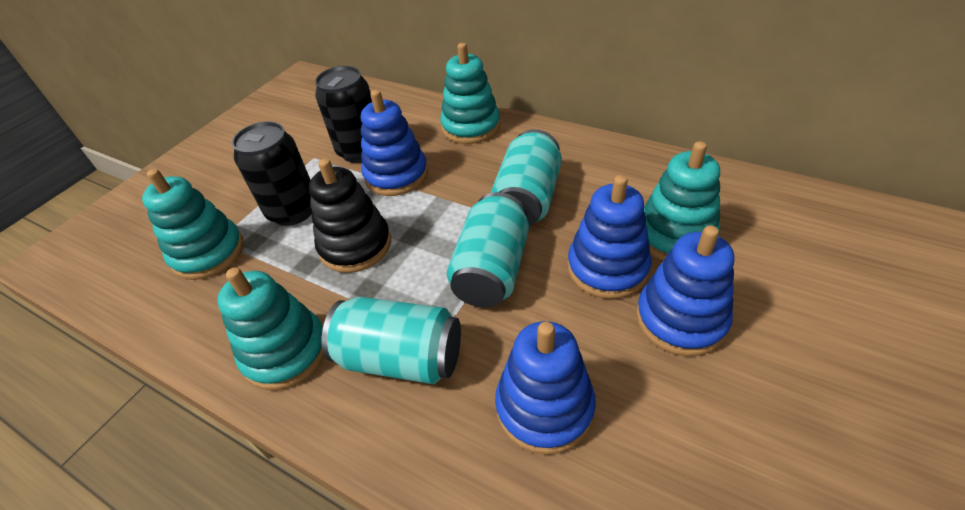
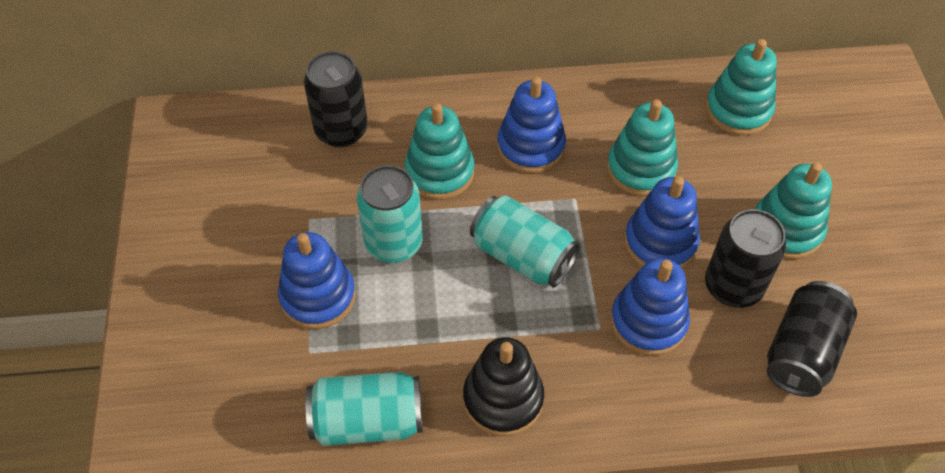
black can: [232,121,312,226] [315,66,372,163] = 2 -> [304,51,368,147] [705,209,786,308] [767,281,857,397] = 3

